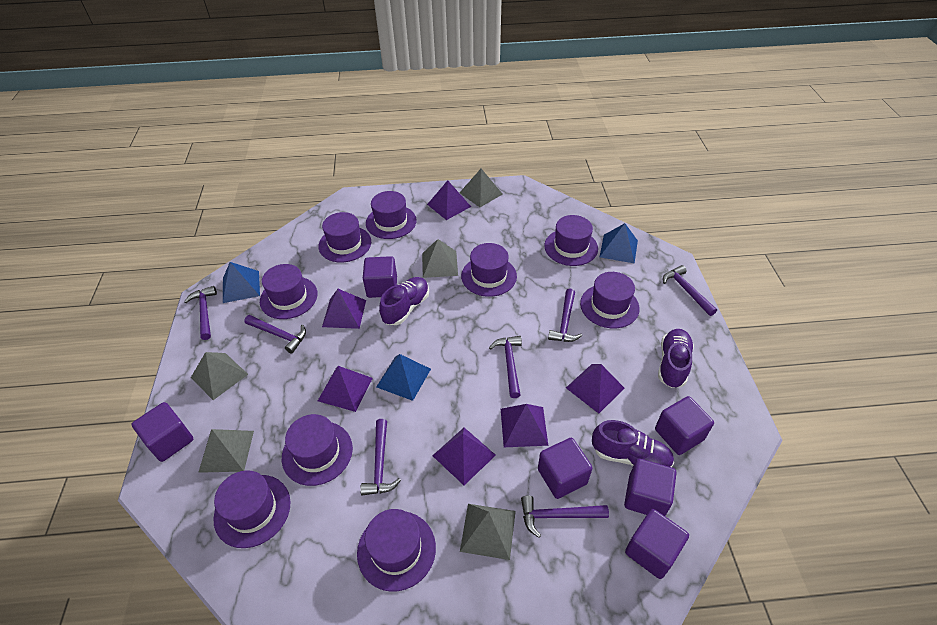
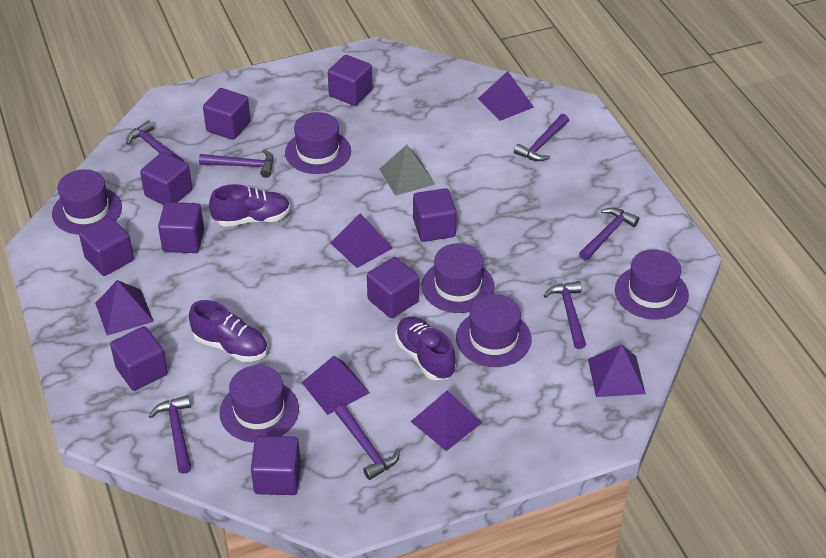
blue pyramid: [223,262,260,303] [376,354,431,401] [600,223,638,264] = 3 -> none = 0
grey pyramid: [191,352,248,400] [198,429,254,473] [422,239,458,278] [460,169,503,207] [460,504,516,560] = 5 -> [379,145,435,196] = 1
purple cube: [131,402,193,462] [363,256,397,298] [538,438,592,499] [624,458,676,516] [625,509,689,579] [655,396,714,455] = 6 -> [79,217,134,276] [110,326,168,391] [140,152,192,205] [158,202,204,253] [203,88,251,140] [251,436,301,495] [328,55,372,106] [367,257,419,318] [413,188,457,242] = 9
purple hat: [213,470,291,548] [260,264,318,319] [282,414,353,486] [319,212,371,262] [357,509,436,592] [366,191,417,239] [461,243,517,297] [544,215,598,266] [580,272,640,329] = 9 -> [52,169,122,235] [219,365,299,443] [285,112,351,174] [422,243,495,313] [456,294,532,367] [615,249,689,320] = 6

